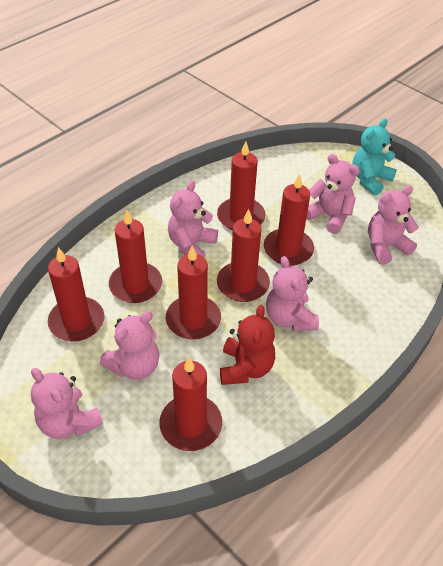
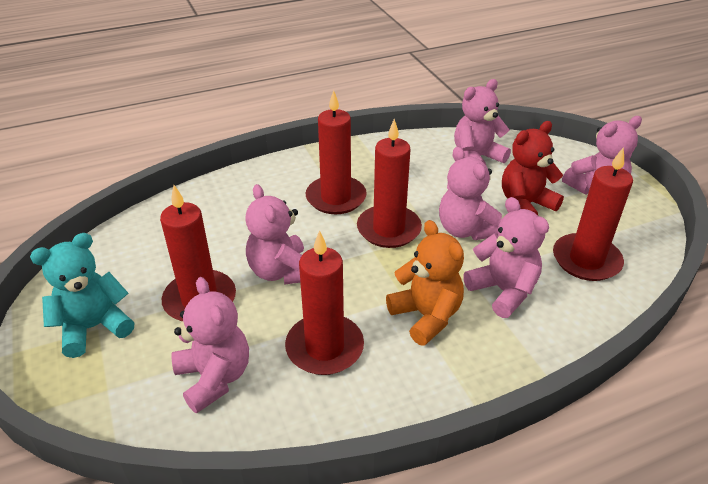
orange teddy bear: none = 0 -> [386,220,464,346] = 1
red candle: [48,247,104,342] [109,209,162,303] [159,357,222,451] [166,246,221,339] [217,141,266,231] [217,209,270,302] [264,174,314,266] = 7 -> [160,185,236,321] [285,230,364,375] [306,90,367,214] [357,119,422,248] [553,147,633,281] = 5

